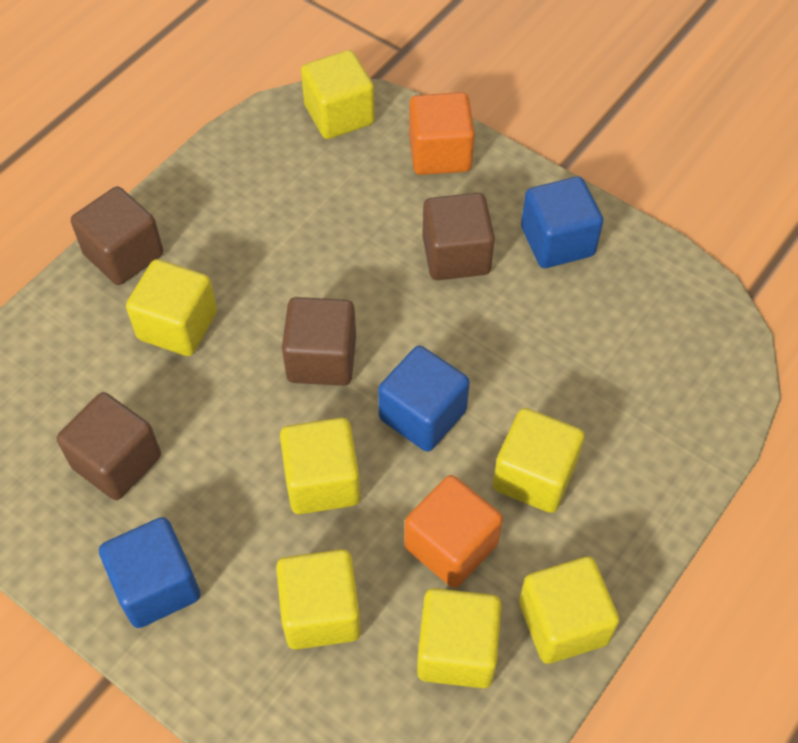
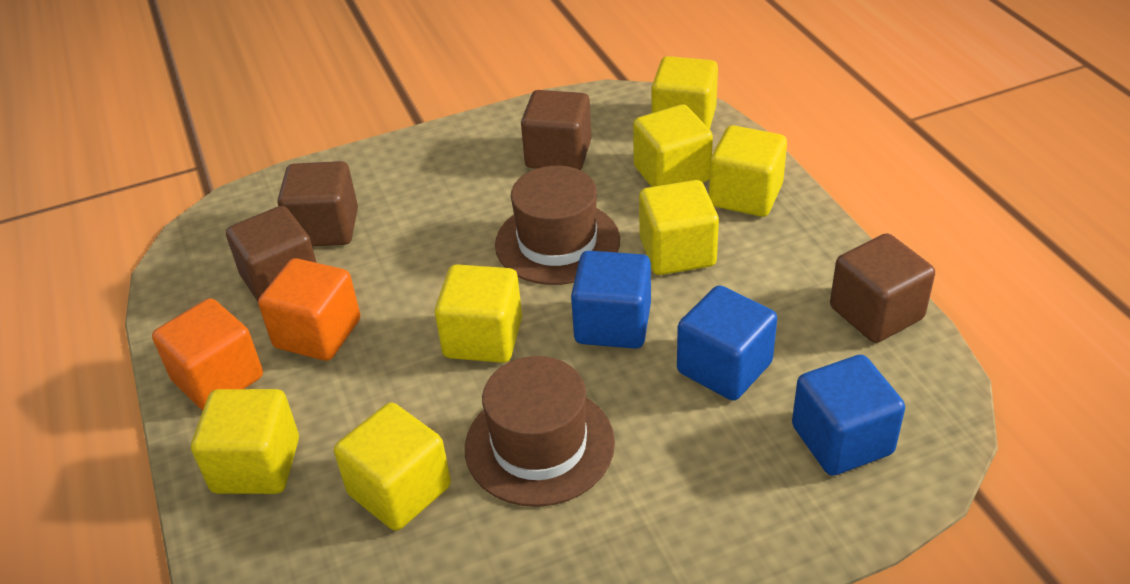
brown hat: none = 0 -> [465,356,615,507] [495,166,620,285] = 2

